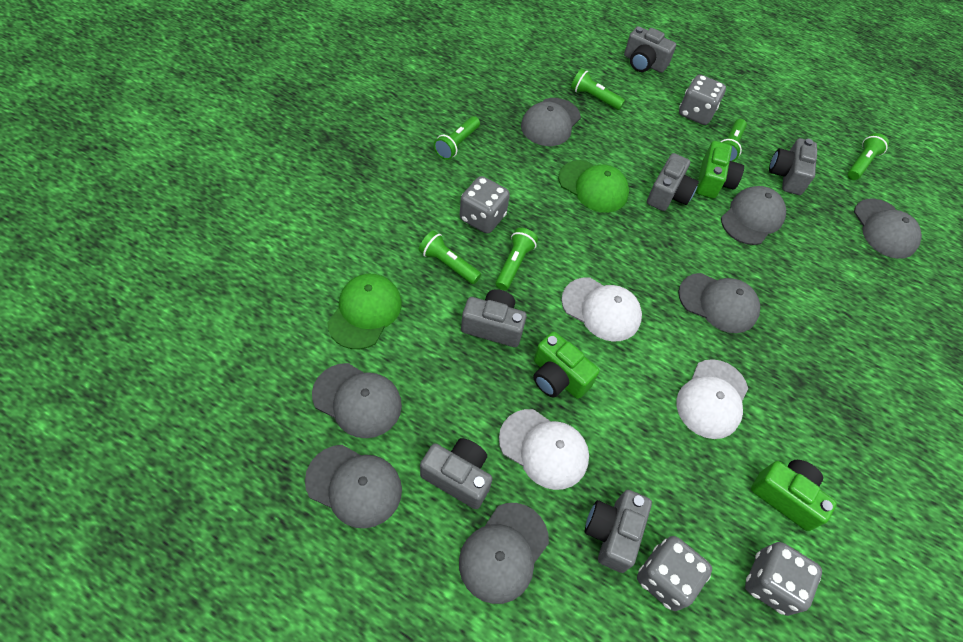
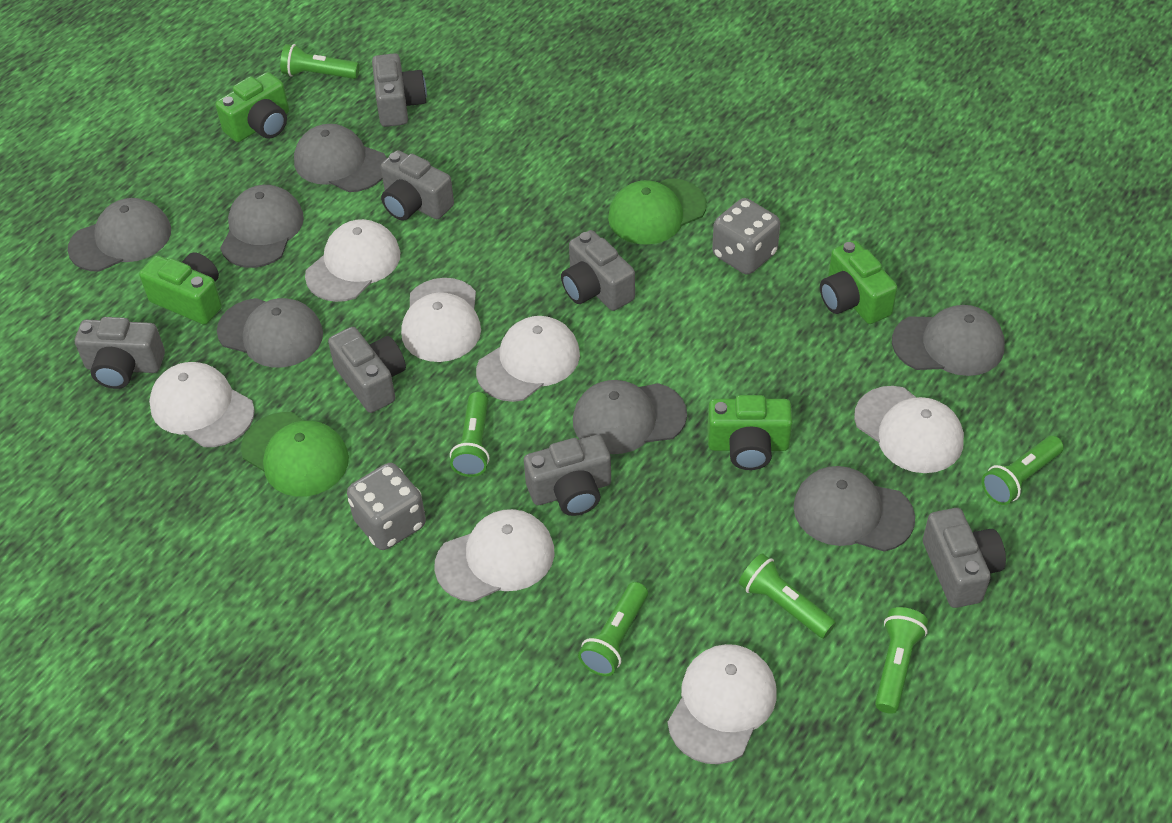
green camera: [533,332,600,399] [696,141,744,199] [751,460,837,531] = 3 -> [139,252,222,325] [215,72,289,142] [707,395,792,470] [820,240,897,324] = 4
grey camera: [420,438,493,509] [461,289,527,347] [585,490,652,573] [624,26,676,73] [647,153,699,211] [769,138,817,195] = 6 -> [75,317,165,389] [328,327,406,413] [372,53,427,127] [381,150,454,221] [524,435,611,516] [561,230,635,311] [923,508,1006,608] = 7
grey dice: [460,176,510,234] [637,536,712,611] [679,75,726,125] [745,542,822,616] = 4 -> [347,463,426,550] [712,198,780,275] = 2
white cap: [499,409,589,490] [561,278,642,342] [676,359,748,439] = 3 -> [149,362,255,447] [305,219,400,302] [401,278,481,362] [434,509,555,602] [476,316,580,402] [668,644,777,764] [854,386,964,473] = 7

